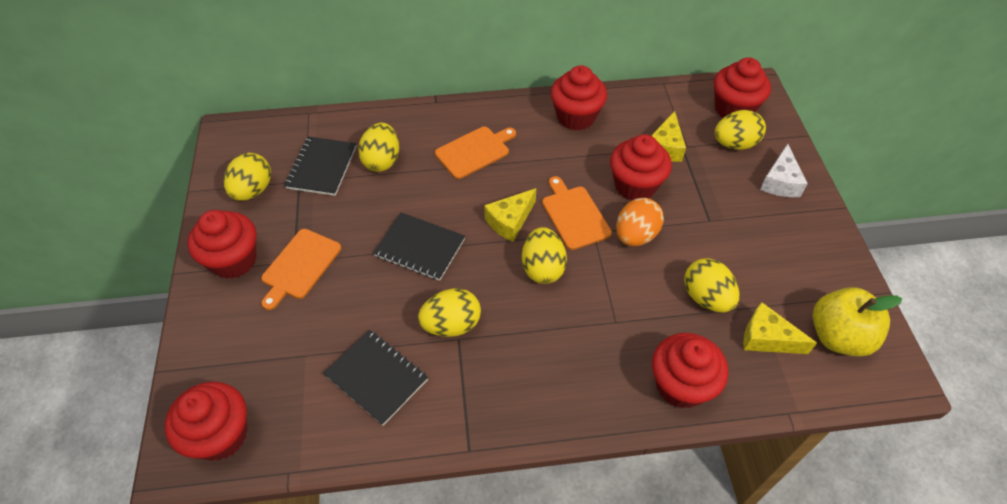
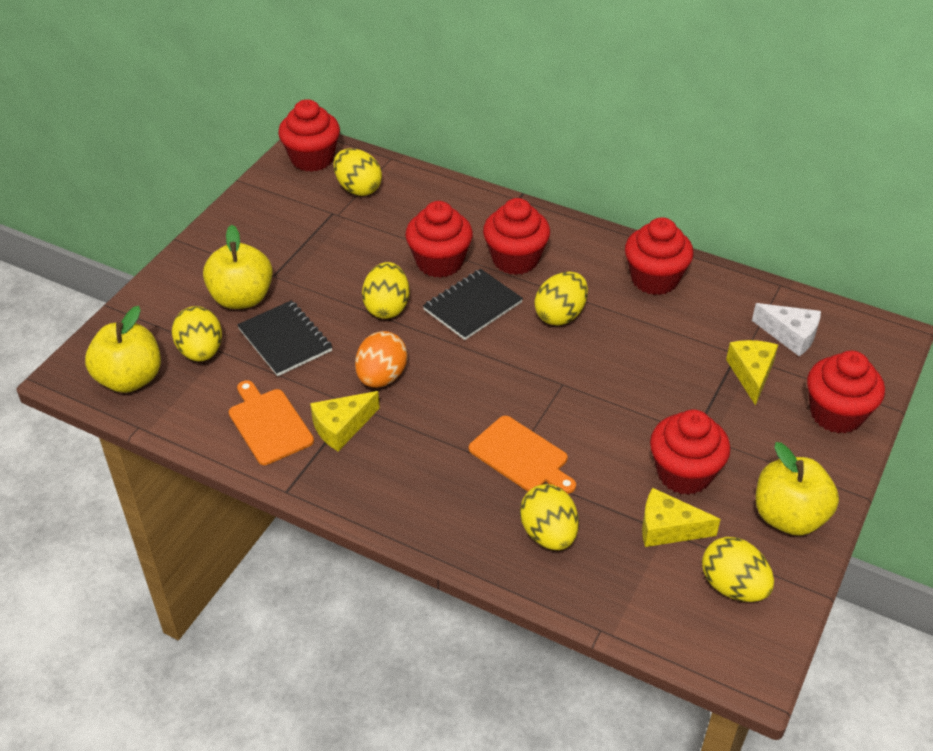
black notebook: [284,137,356,196] [324,330,428,426] [373,213,465,281] = 3 -> [237,300,332,376] [423,269,523,340] = 2
orange cutting board: [261,229,341,310] [435,127,516,179] [542,176,612,250] = 3 -> [229,380,314,465] [469,416,576,494] = 2
yellow apple: [812,287,902,357] = 1 -> [85,306,161,393] [203,225,273,309] [756,442,839,536] = 3

